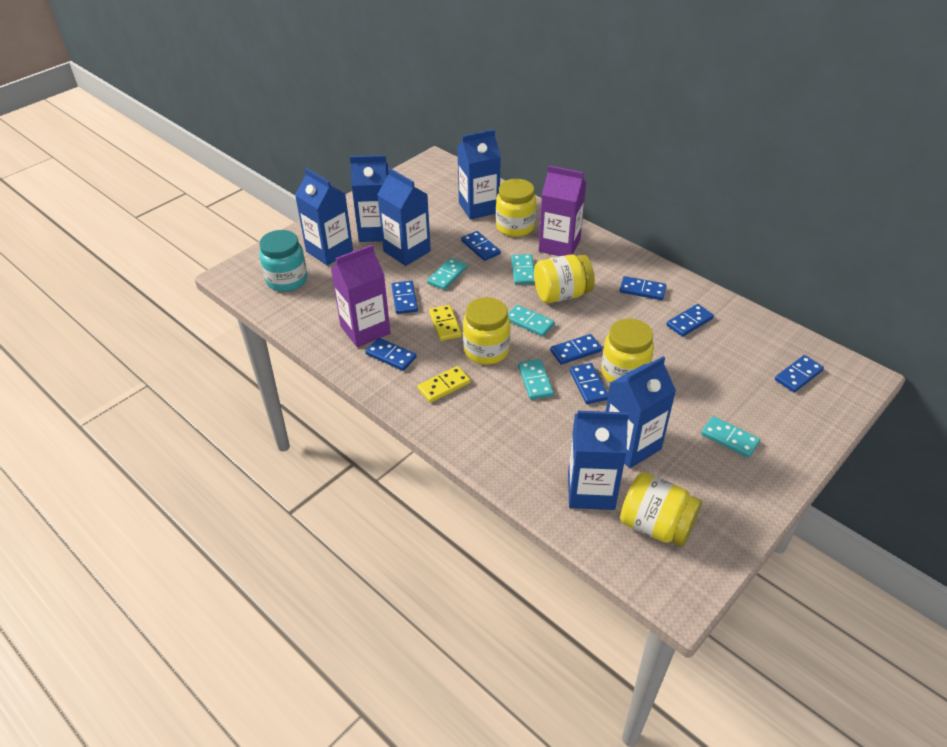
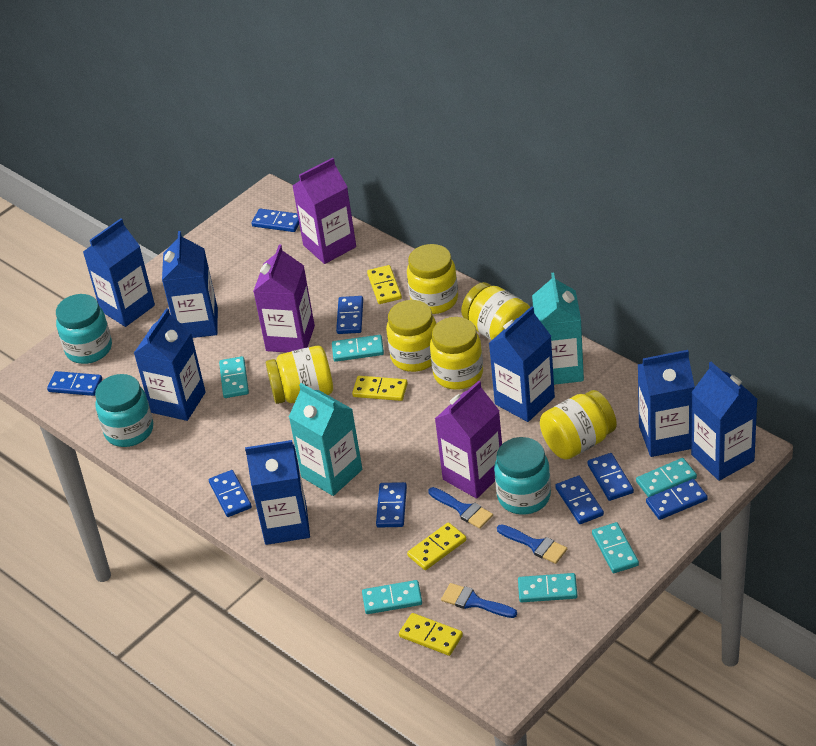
blue brush: none = 0 -> [428,487,493,529] [441,583,517,618] [497,524,567,564] = 3
blue carton: [295,168,353,266] [350,155,388,242] [377,168,431,266] [457,129,501,220] [568,411,629,510] [606,356,676,468] = 6 -> [83,218,155,327] [134,308,206,421] [162,231,218,338] [245,440,310,545] [489,306,555,422] [637,350,695,457] [691,362,757,481] = 7
purple carton: [331,245,390,347] [539,166,586,256] = 2 -> [253,245,315,353] [292,158,356,264] [435,380,502,499] = 3
turquoise carton: none = 0 -> [289,383,362,496] [532,273,584,385] = 2
turquoise domino: [427,258,467,290] [508,305,555,337] [511,254,535,284] [518,359,554,400] [701,416,760,458] = 5 -> [219,356,249,398] [332,335,384,362] [362,580,422,614] [518,573,577,602] [592,522,639,573] [636,458,697,497] = 6
turquoise jar: [259,230,307,292] = 1 -> [56,294,112,364] [95,374,153,447] [494,437,551,514] = 3
yellow domino: [417,366,471,403] [429,305,462,341] = 2 -> [352,376,408,401] [367,265,402,304] [399,613,463,656] [407,522,466,570] = 4
yellow jar: [463,297,510,365] [496,179,536,237] [534,255,595,303] [601,319,654,382] [620,472,702,547] = 5 -> [266,346,333,404] [386,300,436,372] [407,244,458,314] [430,317,483,390] [461,282,530,341] [540,390,617,460] = 6

